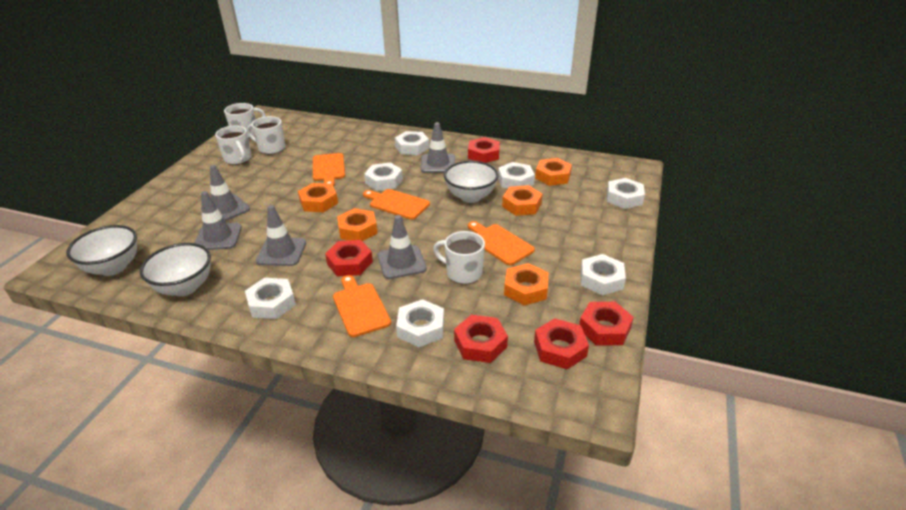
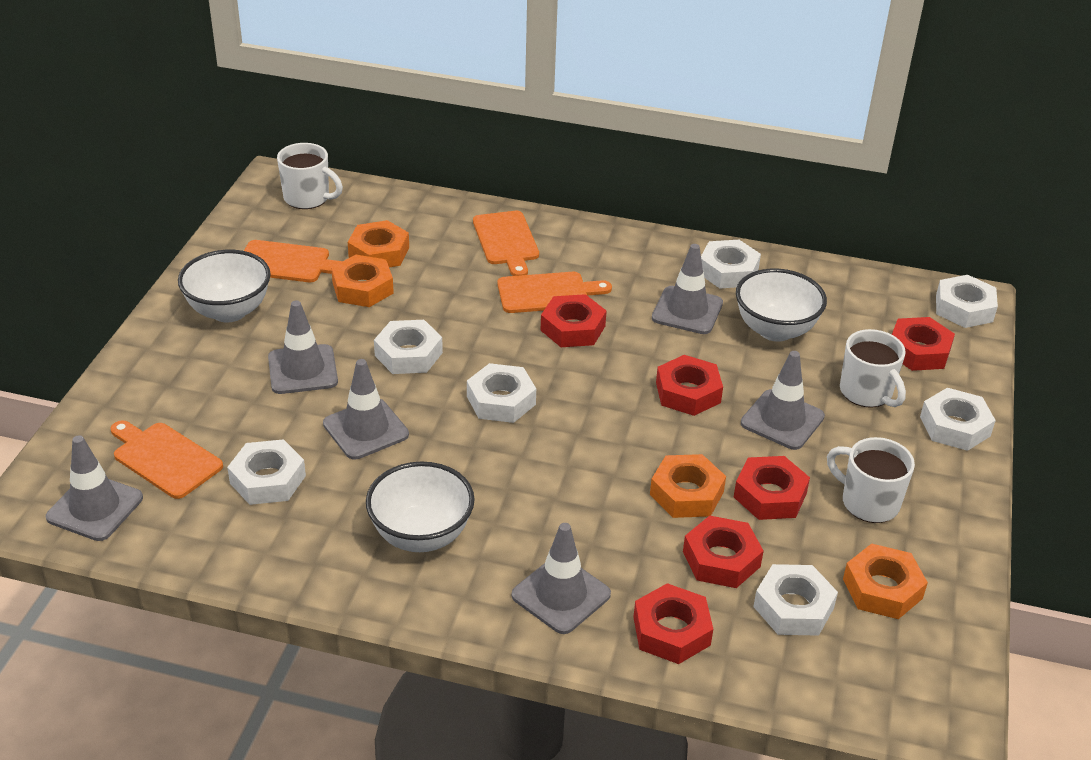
grey traffic cone: [195,191,242,250] [201,165,250,221] [256,205,306,266] [378,215,427,279] [421,122,455,173] = 5 -> [46,435,143,541] [268,300,338,394] [323,359,409,459] [512,523,611,634] [652,244,723,334] [741,351,825,450] = 6
orange nut: [298,183,338,212] [337,208,378,241] [502,185,543,216] [504,263,549,306] [535,158,572,186] = 5 -> [331,255,394,307] [348,220,409,267] [650,454,726,518] [843,544,928,619] = 4
red nut: [325,240,373,276] [454,315,508,363] [468,137,500,163] [534,318,589,370] [579,302,634,345] = 5 -> [540,294,607,347] [633,583,713,664] [656,355,723,416] [683,516,764,588] [734,456,810,520] [892,317,955,371] = 6
white mug: [215,125,252,165] [224,103,266,138] [247,116,285,154] [433,231,485,284] = 4 -> [277,143,343,209] [827,437,915,523] [840,329,906,408] = 3

